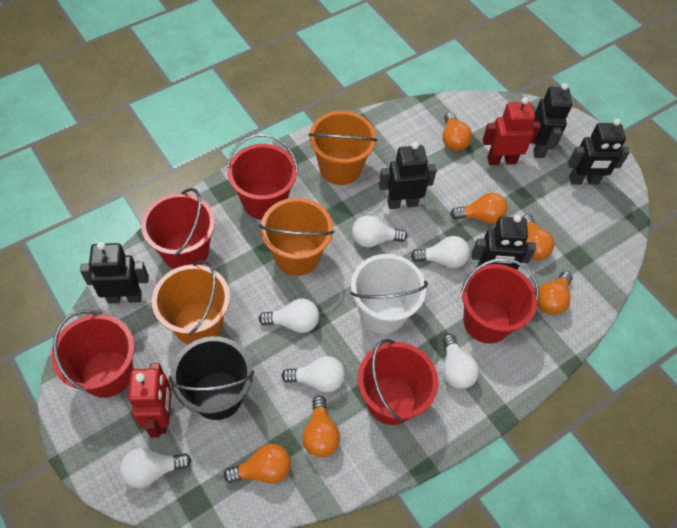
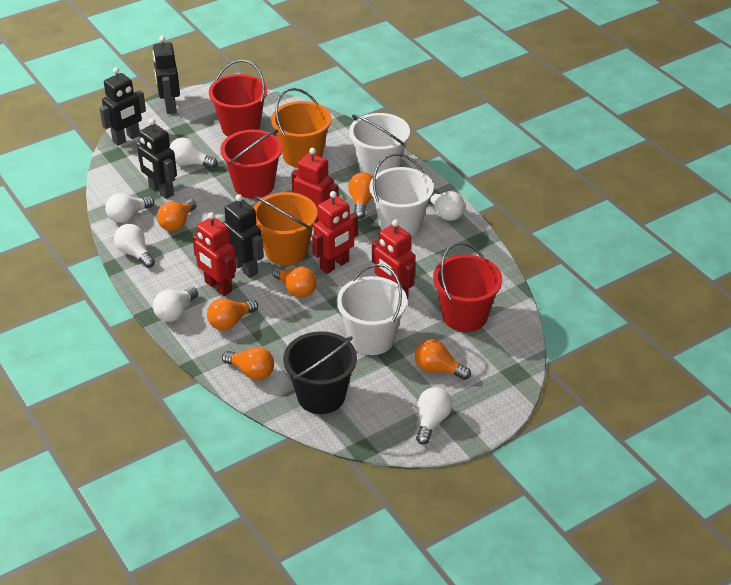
black robot: [80,242,149,303] [379,142,437,209] [472,215,536,270] [533,83,572,158] [568,118,630,185] = 5 -> [99,67,146,146] [136,118,177,199] [153,36,180,114] [223,194,264,278] = 4
orange bucket: [152,260,230,344] [260,198,334,276] [308,111,377,185] = 3 -> [254,192,318,265] [271,88,332,168] = 2
red bucket: [51,310,135,398] [141,188,215,269] [226,134,298,220] [358,339,438,425] [460,258,539,343] = 5 -> [209,60,267,137] [220,129,283,198] [433,242,502,332] = 3
red robot: [128,363,172,438] [482,97,541,165] = 2 -> [192,212,236,296] [291,148,339,223] [312,191,358,274] [372,219,415,299] = 4
white bucket: [350,254,428,334] = 1 -> [337,264,407,355] [349,113,410,176] [369,153,434,237] = 3

